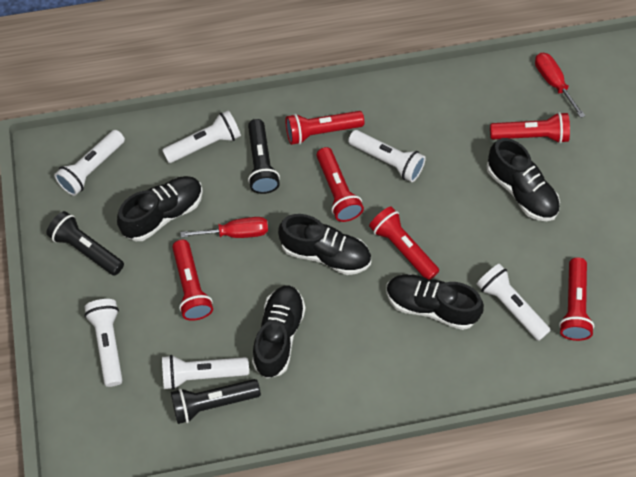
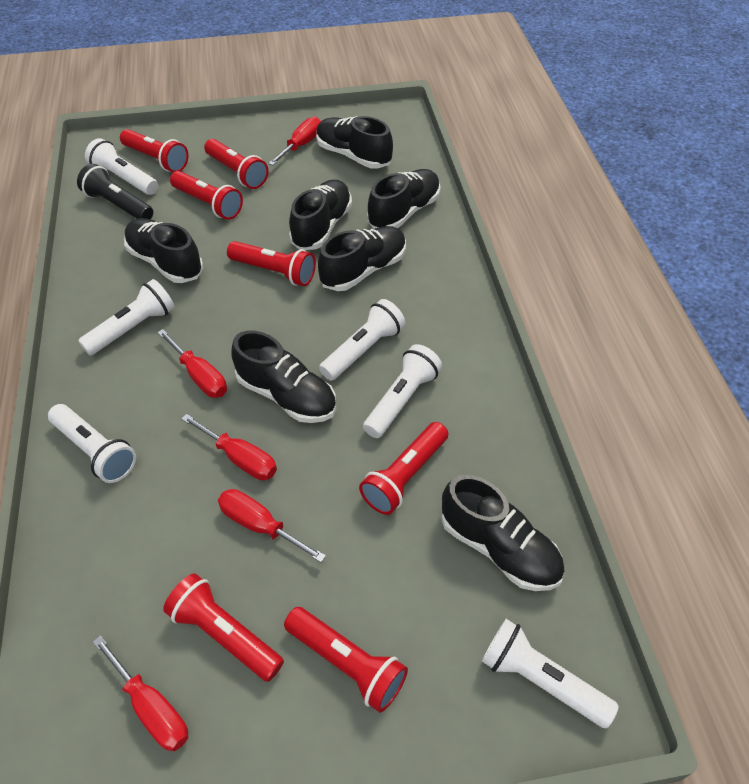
black flashlight: [47,211,124,276] [171,379,261,424] [248,119,280,194] = 3 -> [77,164,153,219] = 1
black shoe: [117,176,203,241] [252,285,306,379] [278,214,371,275] [386,274,484,330] [487,138,560,221] = 5 -> [124,218,203,283] [231,331,336,423] [289,180,352,250] [316,116,393,169] [318,226,406,291] [367,169,441,229] [442,475,564,591] = 7
red flashlight: [172,240,213,321] [286,111,364,145] [317,147,364,222] [369,206,439,280] [490,112,570,143] [559,257,594,341] = 6 -> [120,129,188,173] [163,573,284,682] [170,171,243,220] [204,139,268,189] [227,241,316,286] [284,607,408,713] [359,422,448,515] = 7
red screwdriver: [180,217,268,238] [535,53,585,118] = 2 -> [93,635,188,751] [157,329,227,398] [181,414,277,480] [218,489,326,563] [268,117,321,166] = 5

